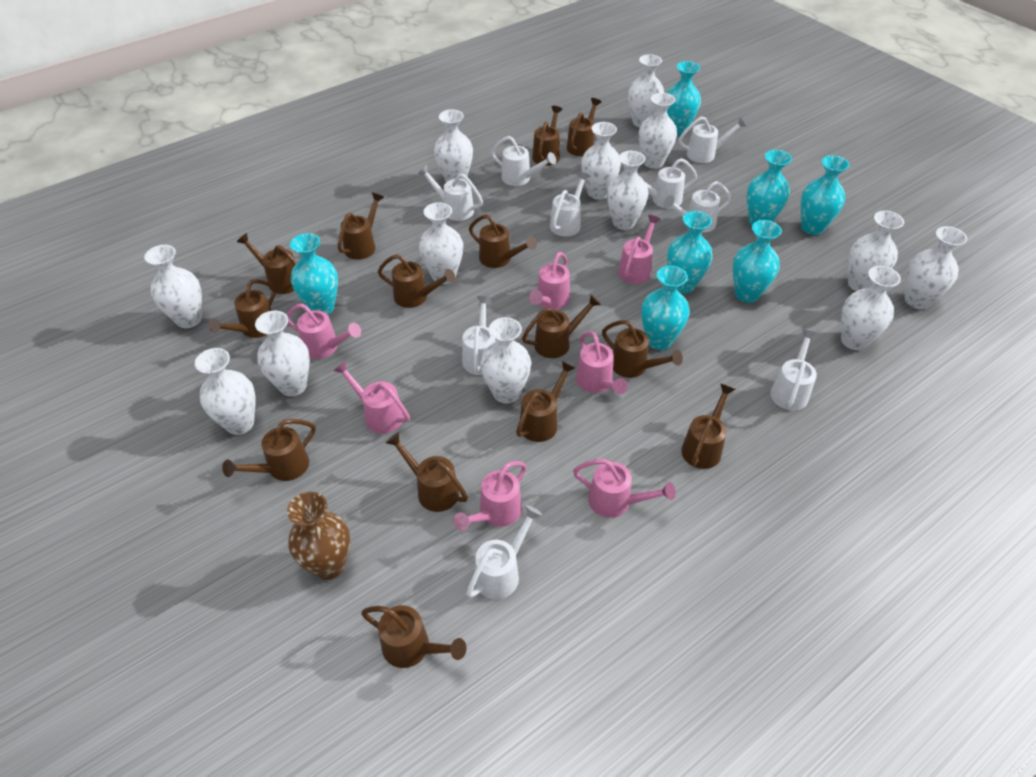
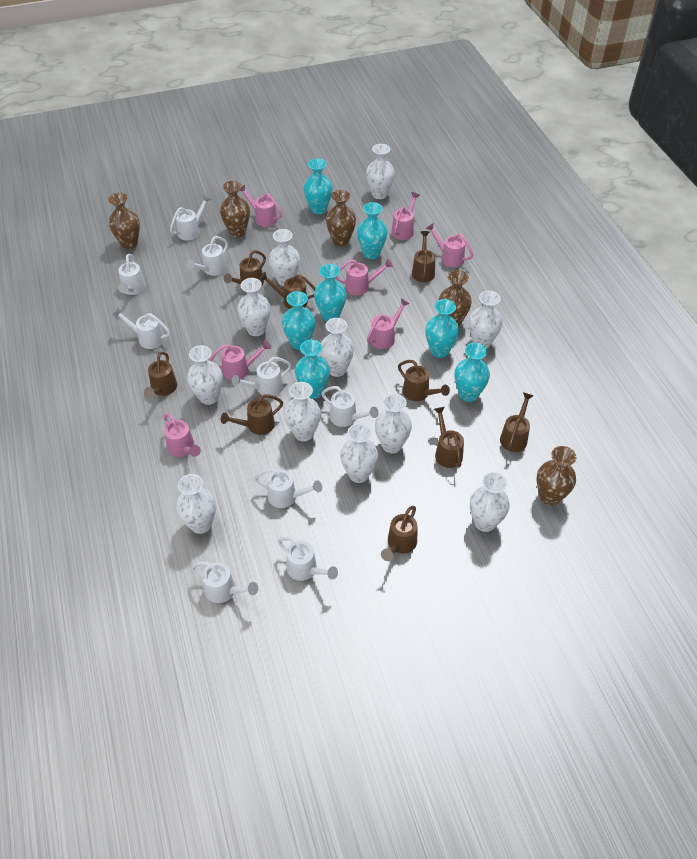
brown vase: [287,492,350,580] = 1 -> [108,192,140,249] [220,181,250,237] [326,190,356,247] [439,270,472,326] [536,446,576,506] = 5
brown watering can: [208,279,276,338] [222,419,316,481] [237,233,297,294] [338,192,384,260] [361,605,466,668] [378,254,455,308] [386,432,468,512] [469,214,537,268] [516,361,575,442] [522,295,601,358] [532,106,563,166] [566,98,601,156] [602,320,683,378] [681,383,736,469] = 14 -> [144,352,177,398] [221,395,283,435] [224,250,266,285] [259,272,316,309] [381,506,417,561] [398,360,450,401] [412,231,435,282] [434,407,464,468] [500,392,534,452] = 9
white vase: [144,245,202,328] [195,348,256,435] [255,311,310,396] [419,202,463,284] [434,109,473,182] [480,317,531,403] [581,122,621,200] [607,151,648,230] [628,54,664,127] [639,93,677,169] [841,266,901,350] [848,211,904,291] [905,226,967,309] = 13 -> [176,474,216,534] [187,345,223,405] [237,278,270,336] [269,229,300,286] [284,382,321,441] [320,318,354,377] [340,423,378,483] [366,144,395,199] [375,394,412,453] [469,291,503,348] [470,472,510,532] = 11

